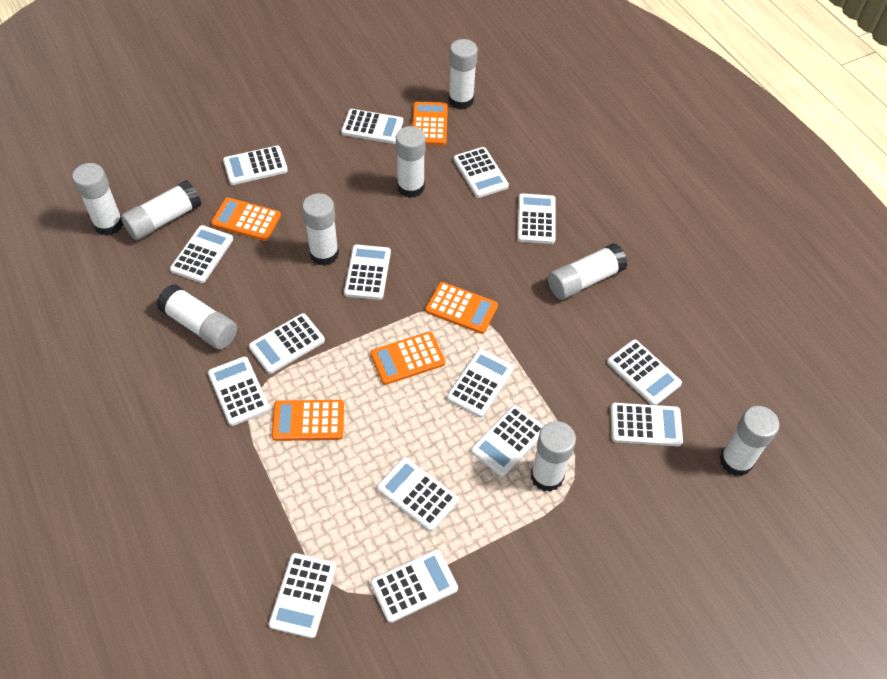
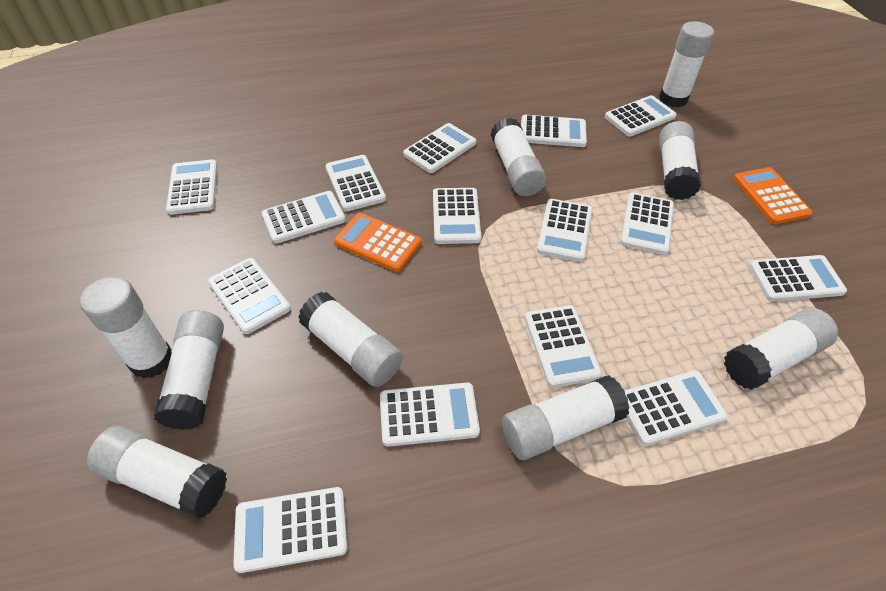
orange calculator: [211,198,281,241] [272,400,344,441] [370,332,445,385] [412,102,448,145] [425,282,498,334] = 5 -> [334,213,421,272] [734,167,812,224] = 2

